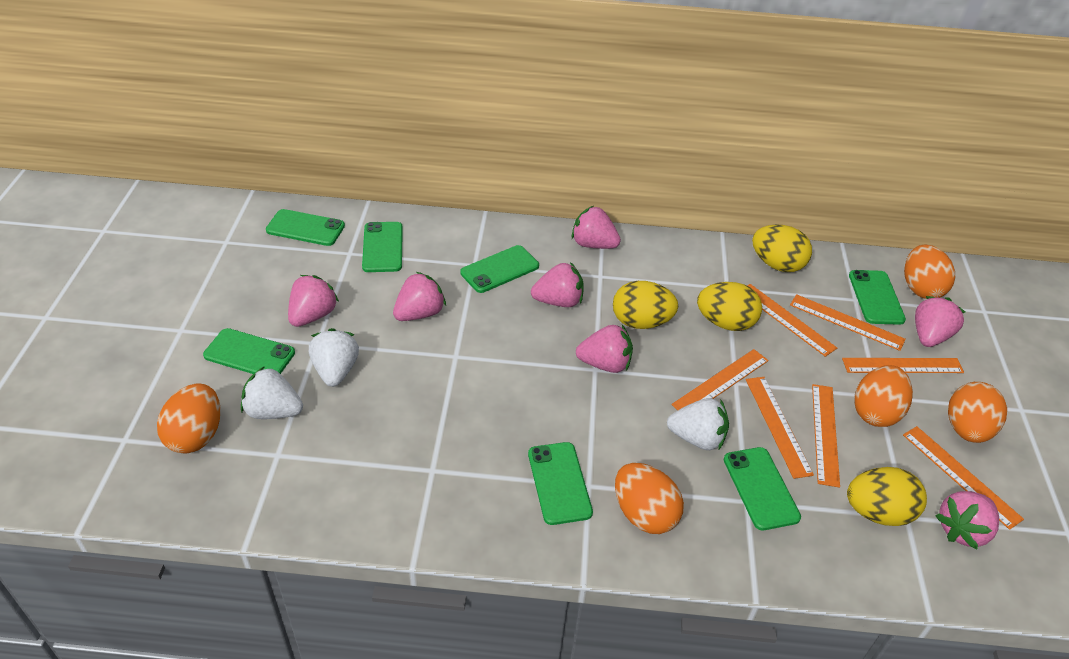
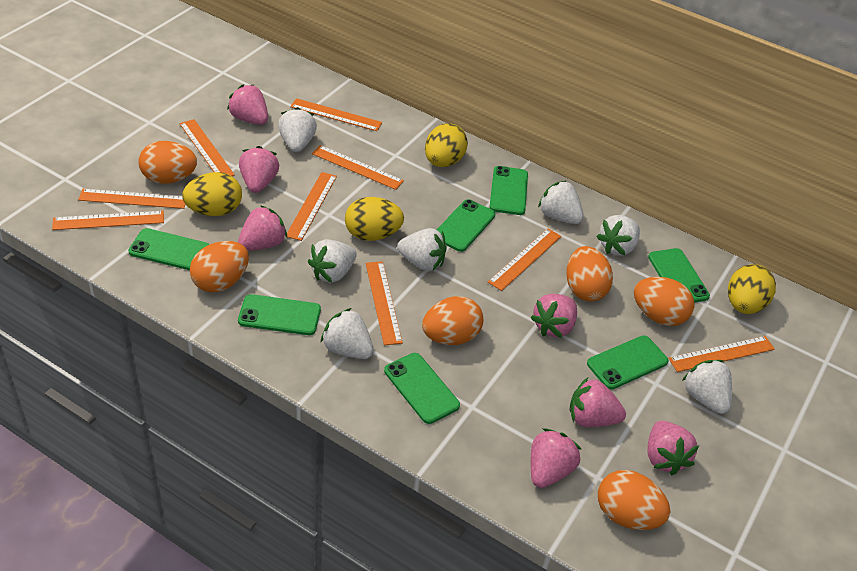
orange egg: [157,383,220,454] [615,463,684,534] [854,365,913,427] [904,245,955,299] [948,382,1007,443] = 5 -> [138,141,197,184] [190,241,249,292] [422,296,483,345] [566,246,613,302] [598,470,670,530] [634,277,694,326] = 6
orange ruler: [671,349,769,410] [746,377,814,479] [747,284,837,357] [790,294,906,351] [812,384,840,488] [842,358,964,373] [903,426,1024,530] = 7 -> [52,211,164,230] [78,189,185,209] [180,119,235,176] [285,172,337,241] [290,98,382,131] [312,145,404,190] [366,261,403,345] [488,228,562,291] [668,336,775,372] = 9
white strawberry: [241,366,303,419] [309,328,359,387] [667,398,729,451] = 3 -> [278,107,317,152] [308,239,357,283] [321,308,374,359] [397,228,447,271] [538,181,584,224] [596,215,640,256] [682,360,732,414] = 7

